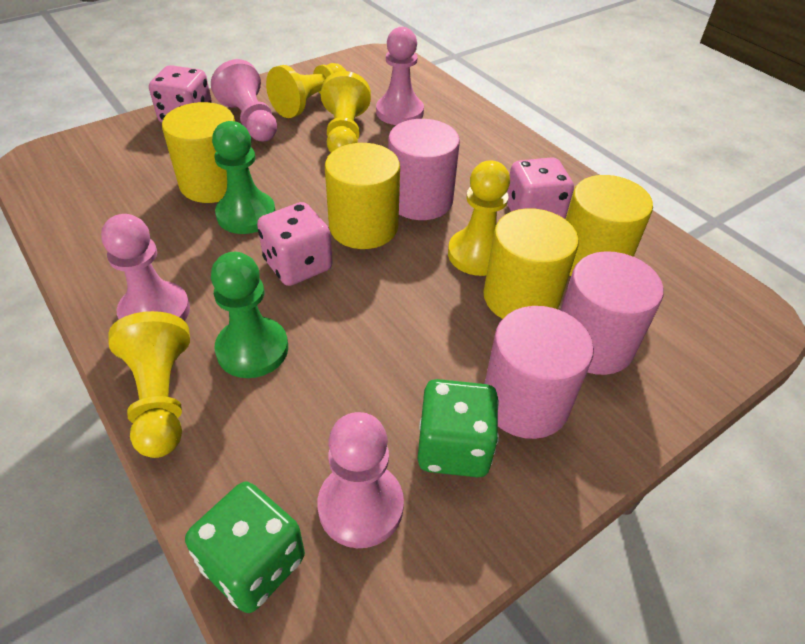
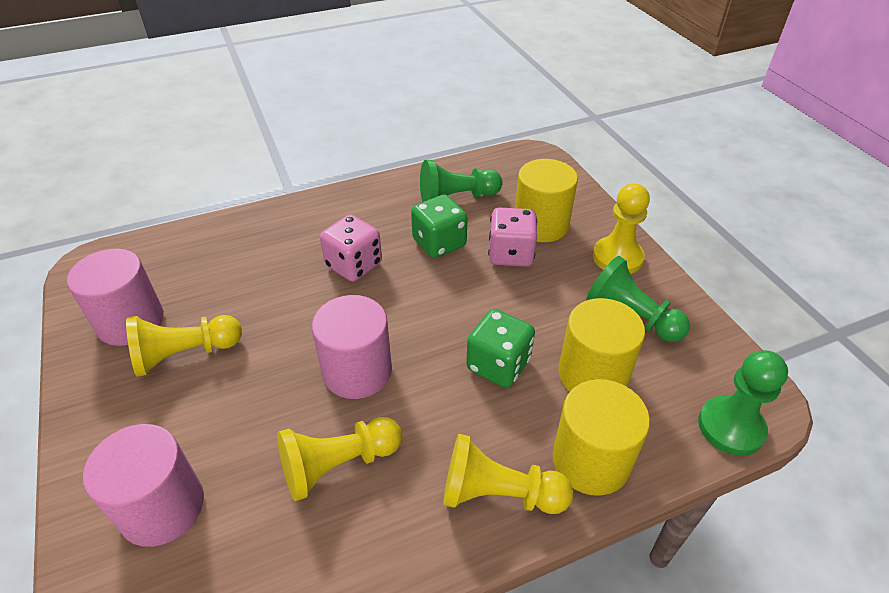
green pawn: [211,252,288,378] [212,121,275,234] = 2 -> [420,160,503,202] [587,256,690,342] [698,350,788,456] = 3
pink dice: [149,65,212,122] [257,202,333,286] [507,157,574,219] = 3 -> [320,215,382,282] [488,207,537,267] = 2
pink pawn: [101,214,190,321] [211,59,277,141] [317,412,404,548] [376,27,424,125] = 4 -> none = 0
yellow cylinder: [162,102,235,203] [325,143,400,249] [483,208,579,319] [565,175,653,276] = 4 -> [515,159,578,242] [552,379,650,496] [558,298,645,392] = 3

